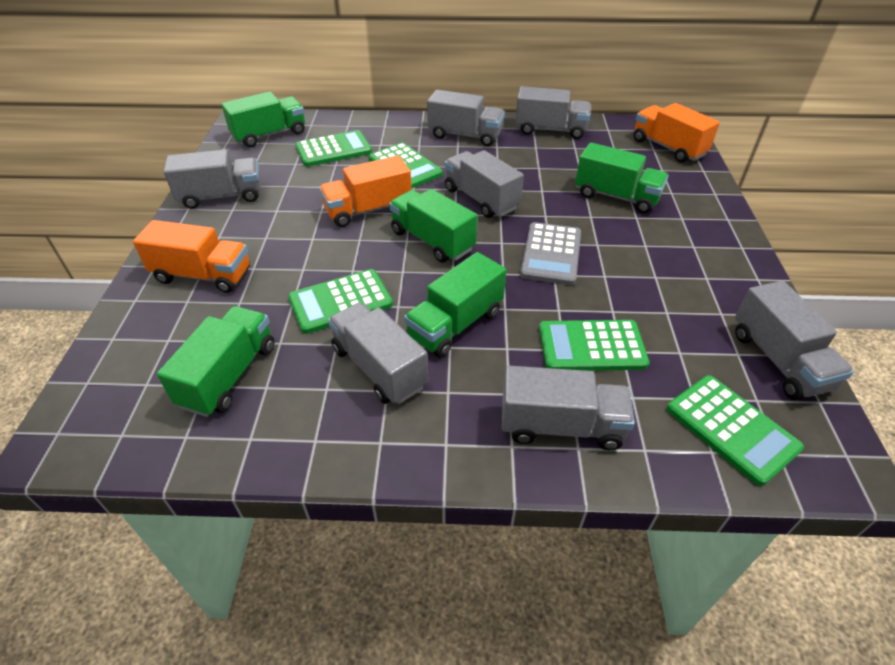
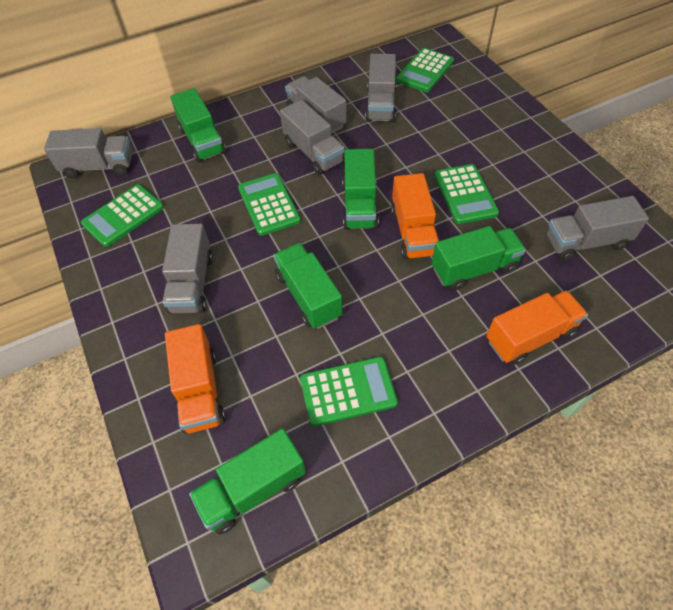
grey calculator: [520,222,581,285] = 1 -> none = 0
grey truck: [164,149,261,209] [328,302,428,404] [427,90,505,146] [445,150,524,218] [502,366,635,450] [515,86,591,139] [735,281,854,400] = 7 -> [44,128,133,178] [162,224,213,314] [280,100,345,175] [285,76,347,134] [365,54,397,122] [546,196,649,261] = 6

